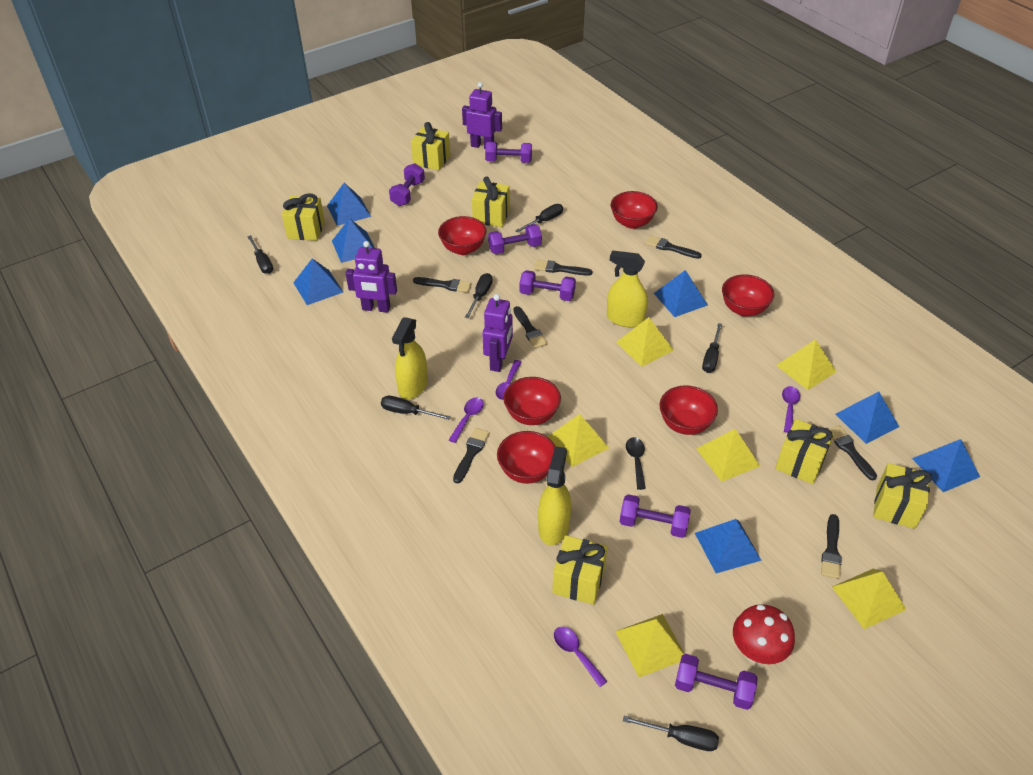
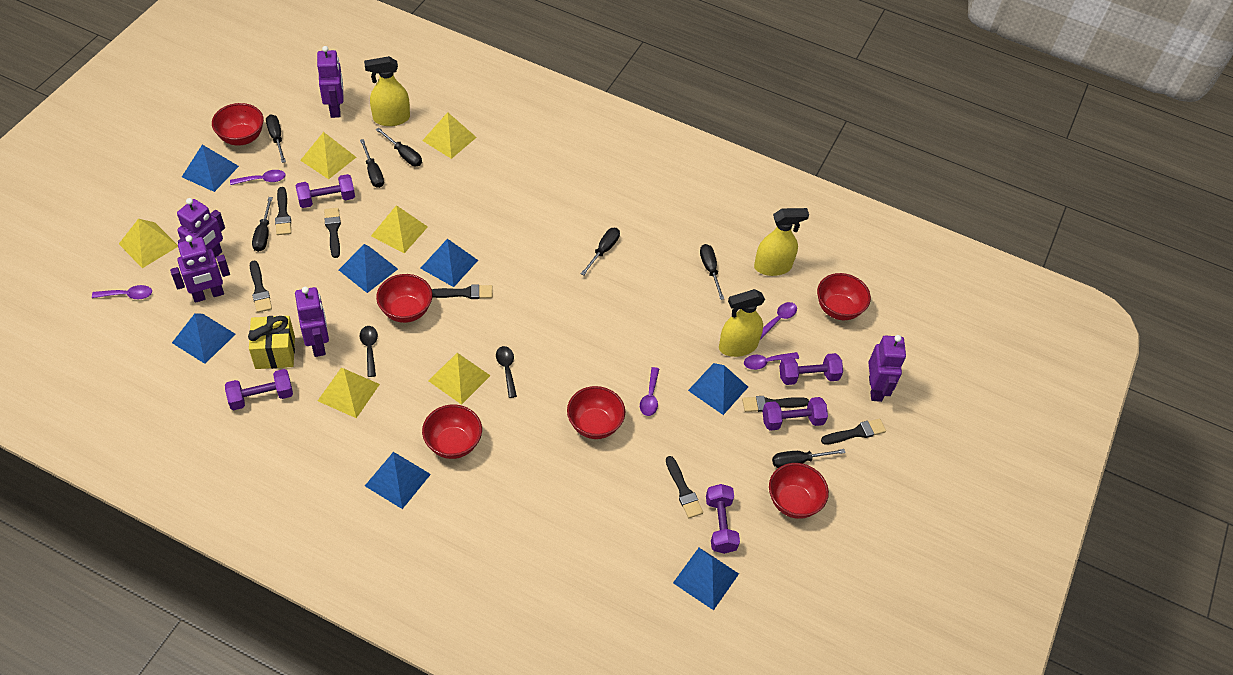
black screwdriver: [247,235,273,274] [381,396,451,420] [465,273,493,318] [515,204,563,233] [623,716,719,751] [702,323,722,373] = 6 -> [252,197,273,252] [266,114,286,163] [360,139,384,188] [376,128,422,166] [580,228,620,275] [700,244,724,300] [772,449,846,468] = 7
black spoon: [626,437,646,490] = 1 -> [360,326,378,377] [496,346,517,398] = 2
purple dumbbell: [389,163,425,206] [485,142,532,163] [488,224,542,254] [519,270,576,301] [620,494,691,538] [675,654,758,710] = 6 -> [225,369,293,410] [295,174,355,208] [706,484,740,554] [762,397,828,431] [779,353,843,385] = 5
purple robot: [346,241,397,313] [462,82,502,149] [482,294,513,372] = 3 -> [170,235,230,303] [177,198,225,258] [295,287,329,357] [317,46,344,118] [868,335,906,402] = 5
purple spoon: [449,397,484,443] [496,360,522,400] [554,627,608,687] [782,386,800,433] = 4 -> [92,285,152,299] [230,170,286,185] [640,367,659,416] [744,352,799,370] [760,302,797,340] = 5
red mushroom: [733,604,795,664] = 1 -> none = 0
yellow gift: [282,193,325,241] [411,122,450,171] [472,176,510,227] [552,535,607,605] [775,419,834,484] [873,463,932,529] = 6 -> [248,316,295,369] = 1

